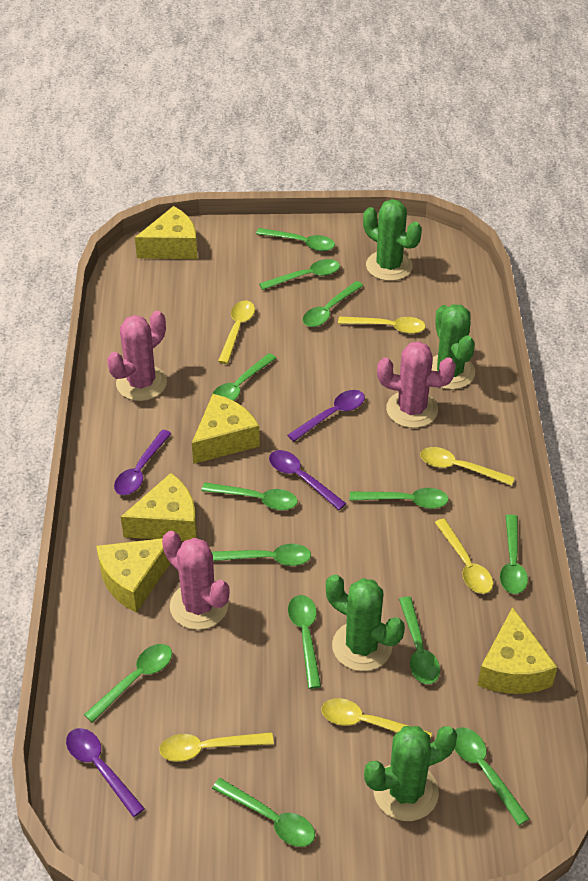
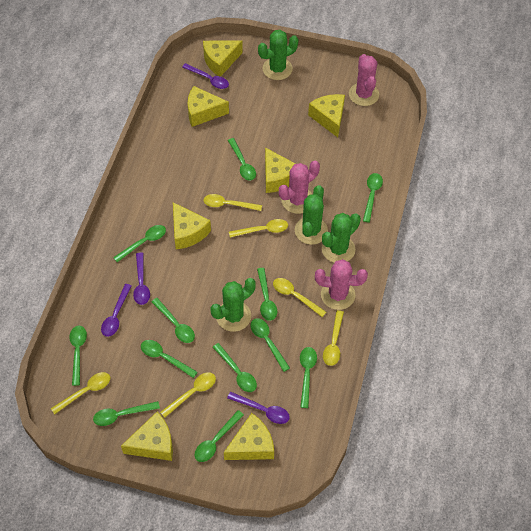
green spoon: [84,644,172,723] [201,482,298,510] [212,353,276,401] [212,544,311,566] [212,778,315,847] [256,228,335,251] [259,259,340,290] [288,595,321,689] [303,281,363,327] [350,488,449,509] [399,596,440,684] [454,727,530,826] [500,514,528,594] = 13 -> [69,326,87,386] [93,401,160,426] [113,225,166,262] [141,340,197,378] [152,298,195,343] [194,410,244,462] [213,343,257,392] [228,138,256,181] [250,318,290,372] [257,268,277,321] [300,347,317,408] [363,173,383,223] = 12
yellow cheese: [96,538,170,613] [121,473,197,541] [135,206,198,259] [192,394,260,464] [478,607,557,694] = 5 -> [121,412,173,461] [173,202,211,249] [188,86,229,127] [203,41,243,77] [224,413,274,460] [265,147,296,193] [308,94,345,137] = 7

